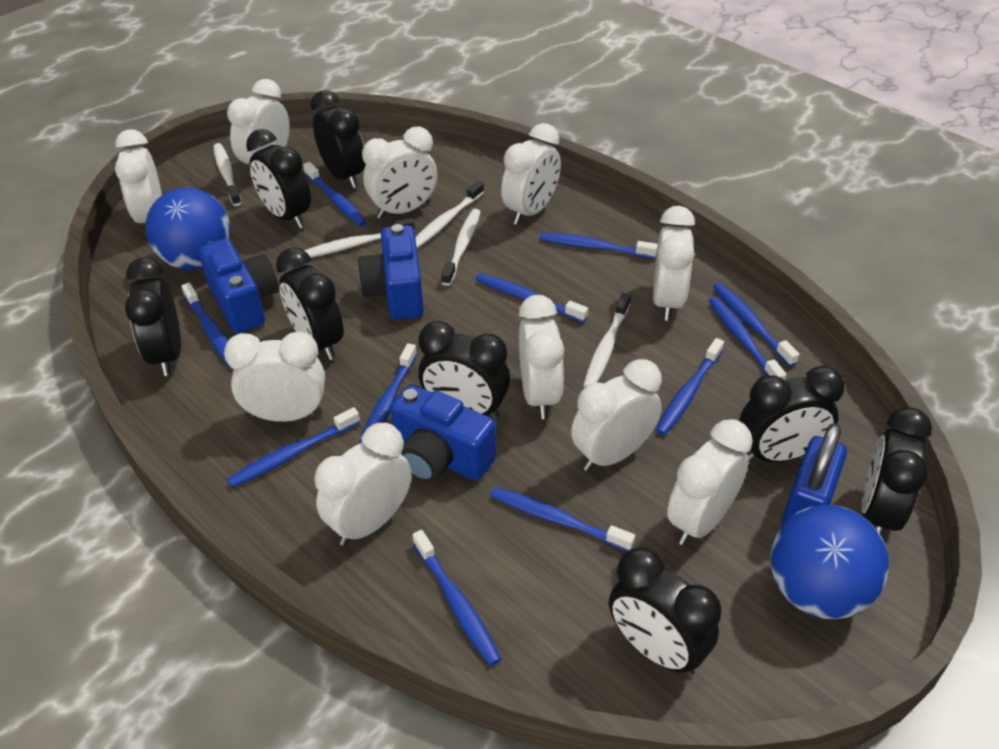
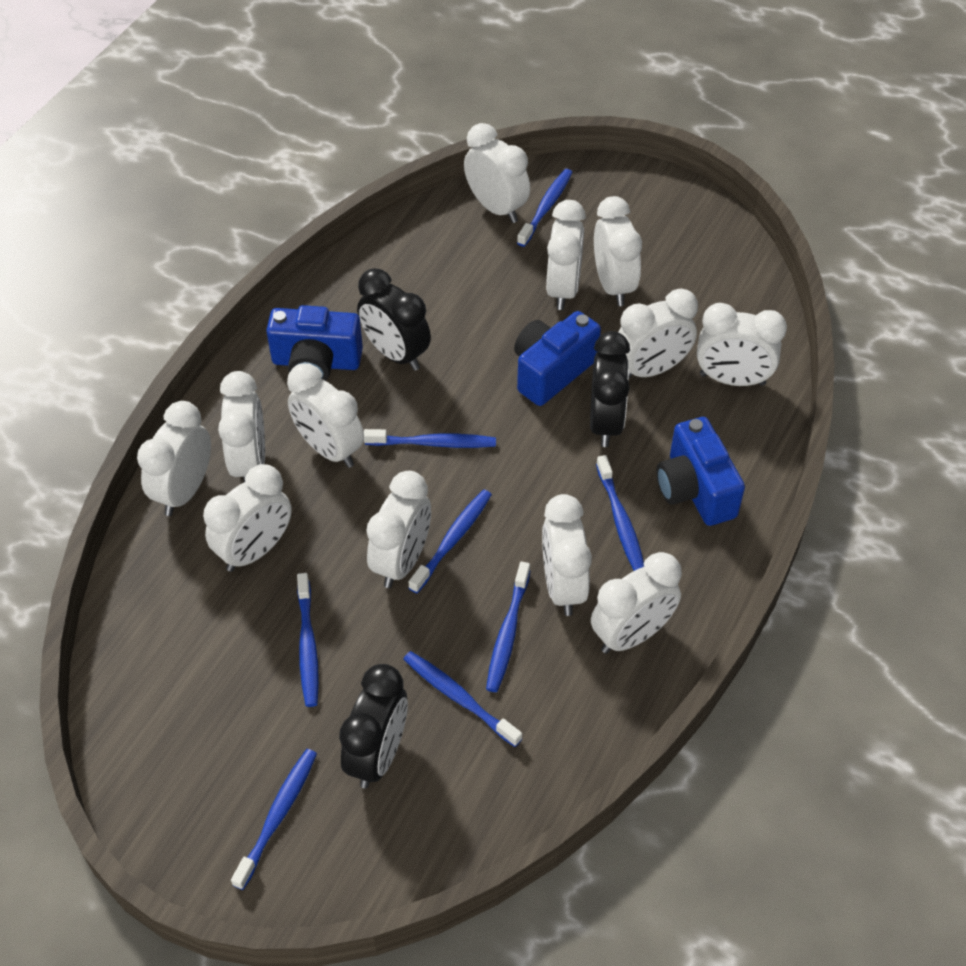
black clock: [125,257,181,376] [246,129,311,228] [276,247,344,360] [311,90,365,188] [418,321,510,420] [609,547,721,676] [739,366,845,463] [861,407,932,537] = 8 -> [339,664,408,788] [357,269,431,371] [590,331,630,447] = 3
blue ball: [146,188,231,270] [770,505,889,620] = 2 -> none = 0
blue padlock: [782,423,847,525] = 1 -> none = 0
blue toothbrush: [181,283,231,368] [227,407,360,488] [303,162,367,226] [359,343,417,444] [412,530,501,666] [475,273,588,323] [490,487,635,551] [539,233,658,259] [656,338,724,435] [708,297,786,380] [713,283,800,367] = 11 -> [231,749,317,890] [297,573,319,707] [364,429,496,448] [404,651,522,747] [409,489,492,593] [486,562,530,692] [517,169,573,247] [596,455,644,571] = 8
white clock: [115,129,162,224] [224,332,325,422] [227,79,290,177] [314,423,412,546] [362,127,437,219] [501,123,561,225] [519,295,564,419] [571,359,662,471] [653,206,695,321] [667,419,753,546] = 10 -> [137,401,211,516] [203,464,292,572] [218,371,265,482] [287,363,364,468] [367,471,431,588] [464,123,530,223] [542,494,592,616] [546,200,586,310] [591,552,682,654] [594,196,642,306] [618,289,698,379] [697,303,787,386] = 12
white toothbrush: [213,143,242,206] [304,218,415,258] [415,181,484,248] [441,209,481,286] [583,293,631,388] = 5 -> none = 0

